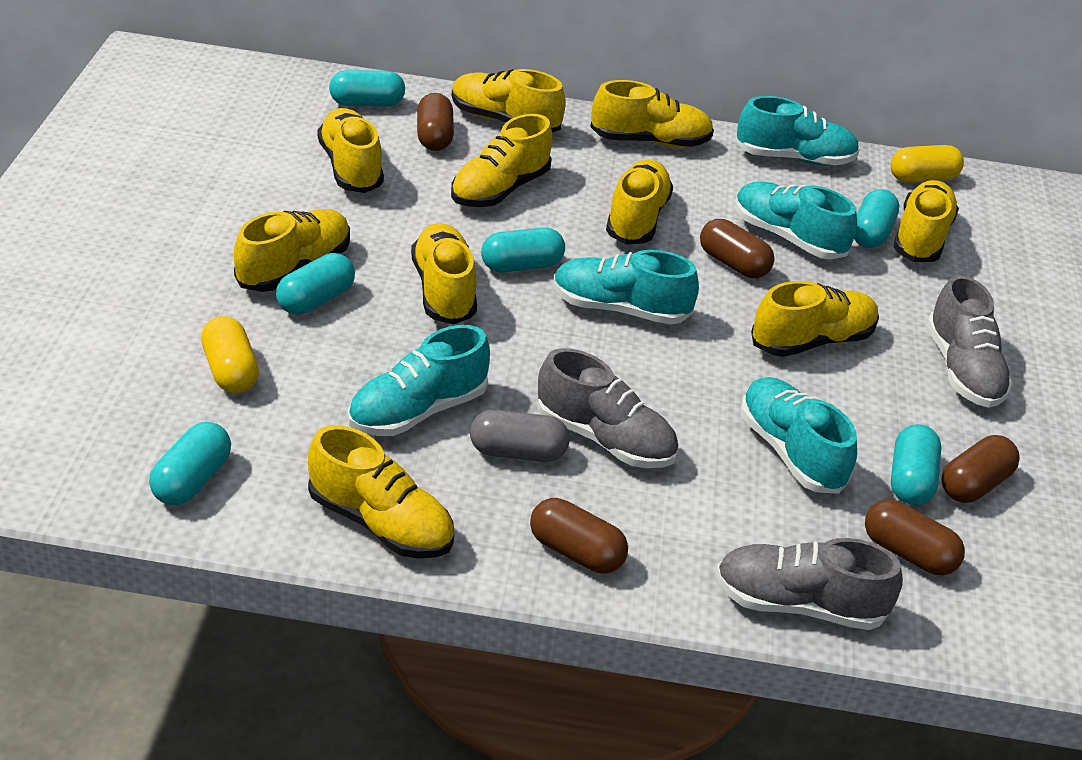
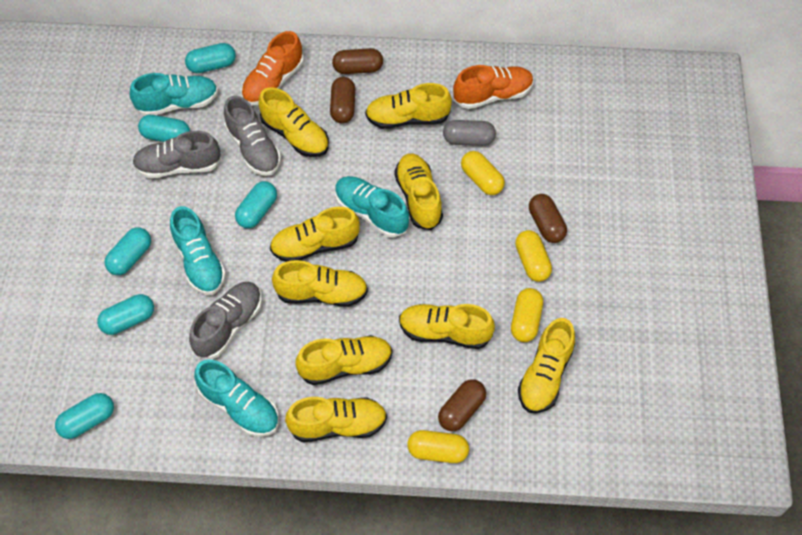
brown capsule: [417,93,454,151] [530,498,628,573] [700,219,775,278] [865,499,965,576] [941,435,1020,503] = 5 -> [330,77,355,124] [332,48,383,74] [438,379,486,431] [529,194,567,243] = 4
orange shoe: none = 0 -> [241,31,304,105] [453,65,534,109] = 2
turquoise shoe: [348,325,490,436] [553,250,699,325] [735,182,857,260] [736,96,860,166] [741,377,857,494] = 5 -> [130,73,218,116] [170,206,226,295] [194,360,279,437] [335,176,409,238] = 4
yellow capsule: [201,316,259,393] [891,145,964,183] = 2 -> [407,430,469,463] [461,151,505,195] [511,288,543,342] [515,230,552,282] = 4
yellow shoe: [234,209,350,292] [308,425,454,558] [318,108,384,193] [411,223,477,324] [451,114,552,207] [452,69,566,132] [591,80,714,147] [606,159,673,244] [751,281,879,357] [893,180,959,262] = 10 -> [258,87,329,157] [270,207,360,262] [272,260,368,307] [285,397,387,442] [296,335,393,385] [365,83,452,129] [394,153,443,230] [399,304,495,349] [518,318,575,413] = 9

